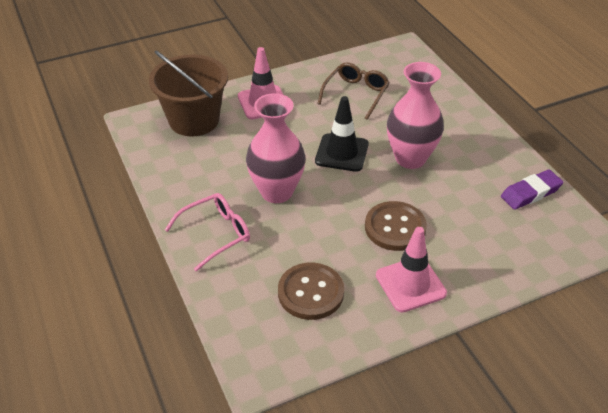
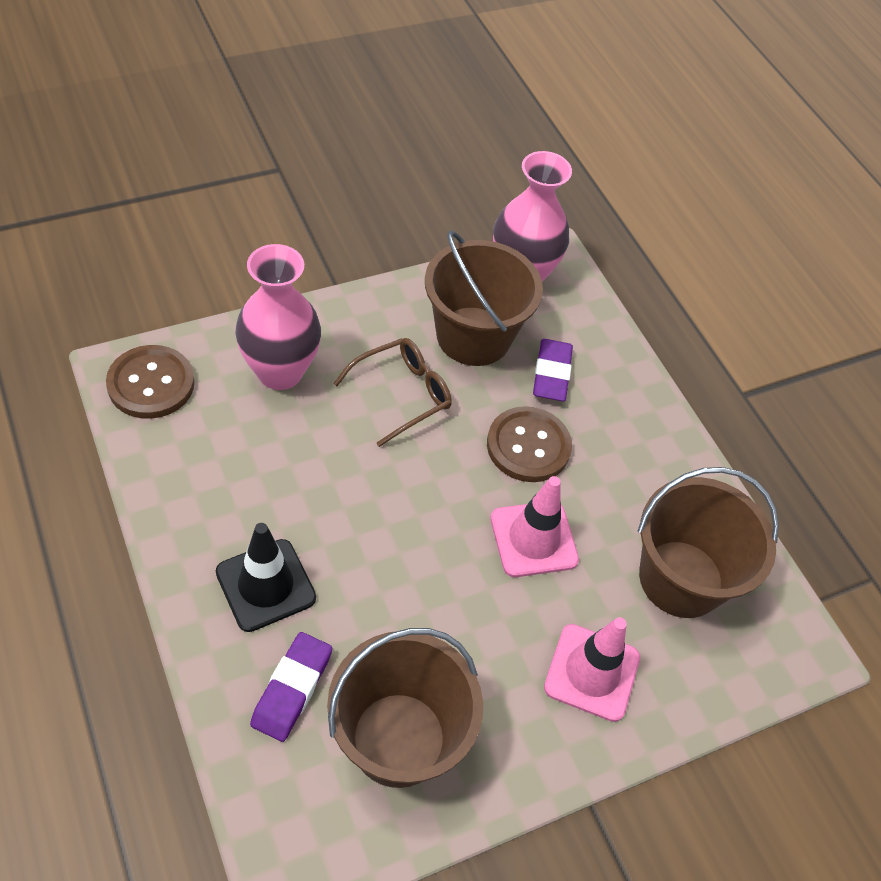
brown bucket: [149,50,228,136] = 1 -> [327,628,483,788] [425,231,543,366] [638,467,779,618] = 3
pink glasses: [165,193,250,271] = 1 -> none = 0
purple eraser: [501,170,563,210] = 1 -> [250,632,332,742] [533,339,573,401] = 2

